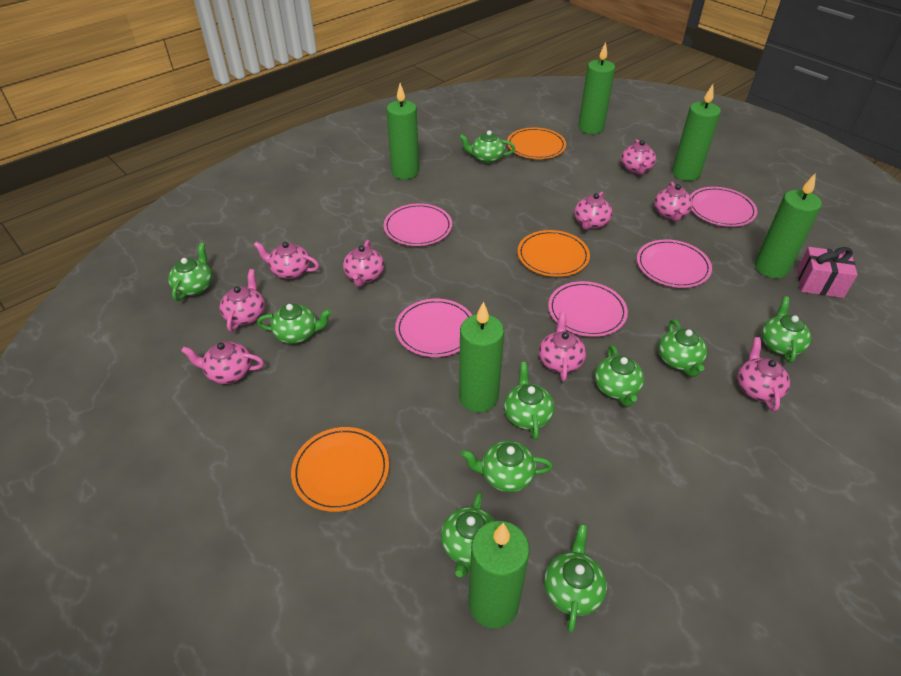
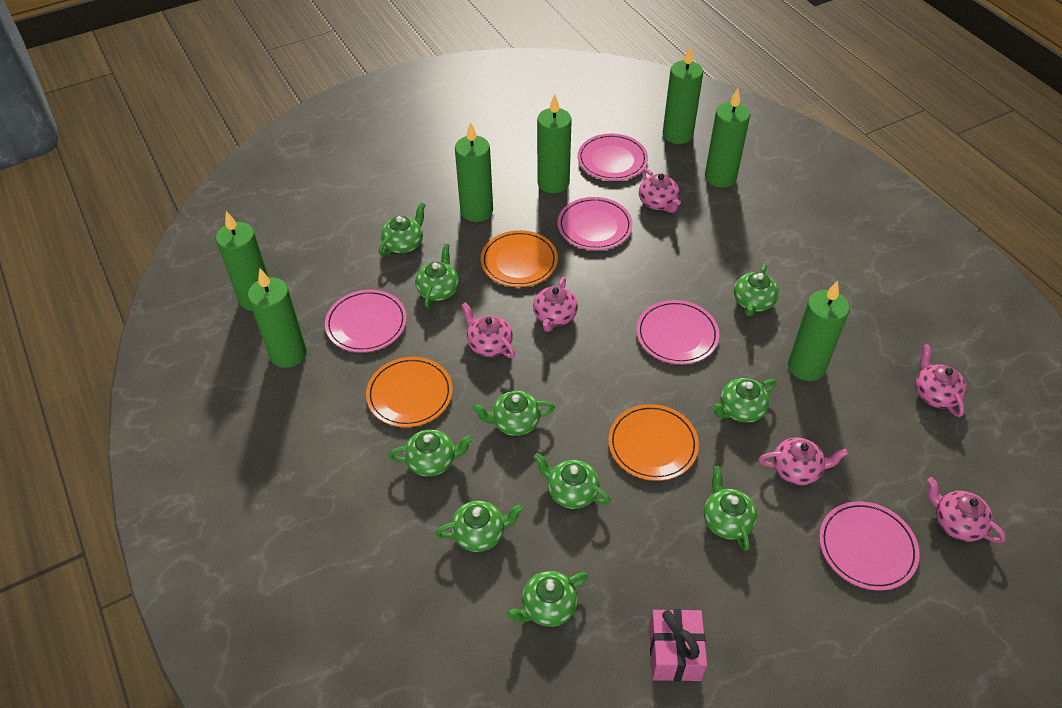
green candle: [387,83,419,179] [459,301,504,412] [469,521,529,628] [578,42,615,134] [672,84,721,181] [755,173,822,278] = 6 -> [216,211,269,311] [248,269,307,368] [455,122,493,222] [537,94,572,193] [663,45,703,144] [705,88,750,188] [788,281,850,381] = 7
pink teapot: [181,341,264,384] [220,269,265,332] [254,241,319,279] [343,240,384,287] [539,312,586,381] [574,192,612,230] [621,139,656,174] [654,182,693,221] [737,337,790,411] = 9 -> [461,302,515,358] [533,277,578,332] [639,168,681,213] [759,437,848,485] [916,344,967,417] [927,477,1006,543] = 6

